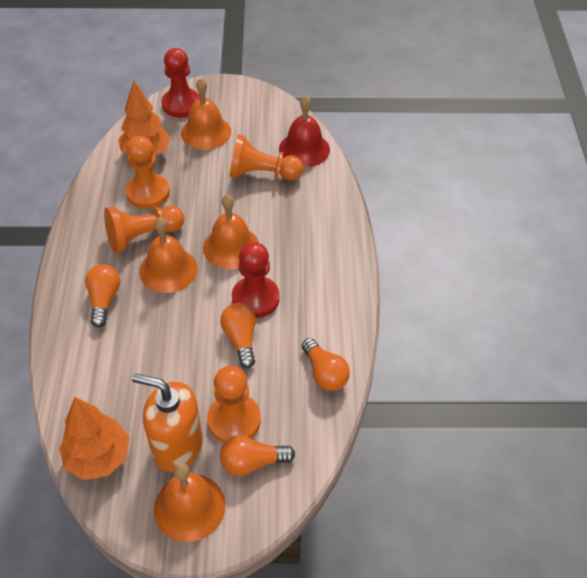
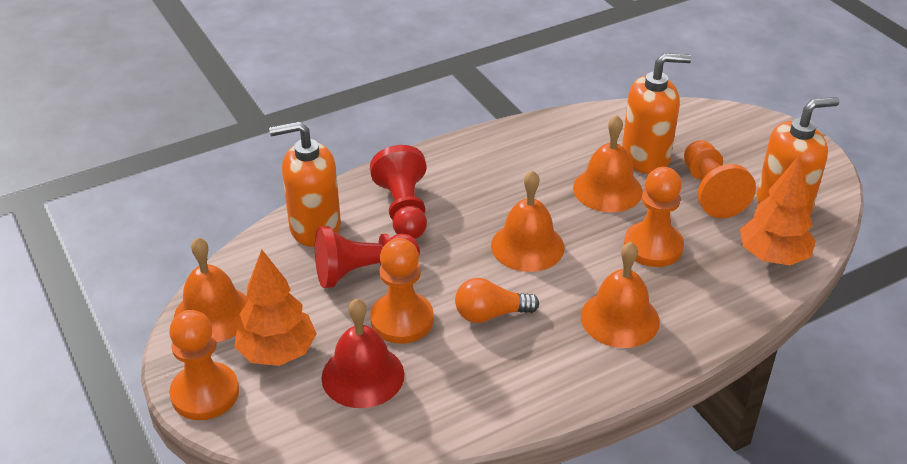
orange light bulb: [85,264,120,327] [220,303,256,368] [220,435,295,476] [301,338,350,391] = 4 -> [455,278,539,323] = 1
orange soap dispenser: [132,373,203,472] = 1 -> [269,121,341,247] [622,53,692,174] [757,97,839,215] = 3

